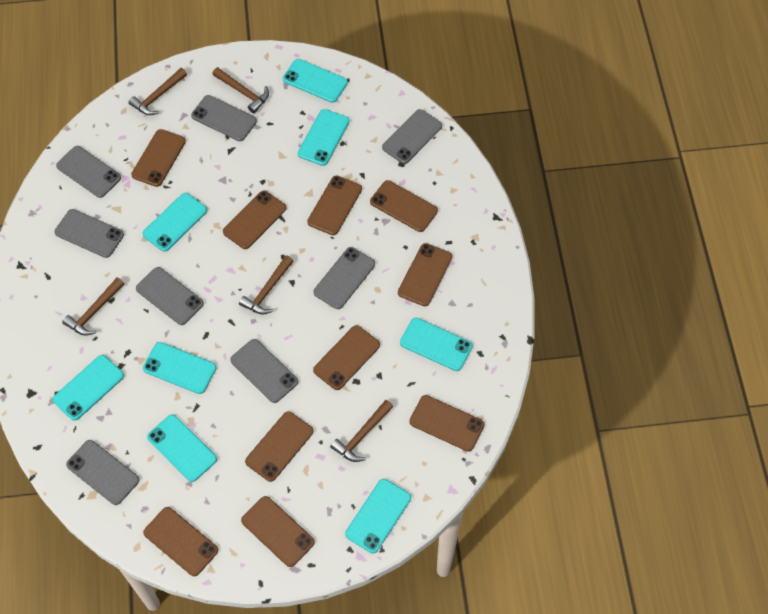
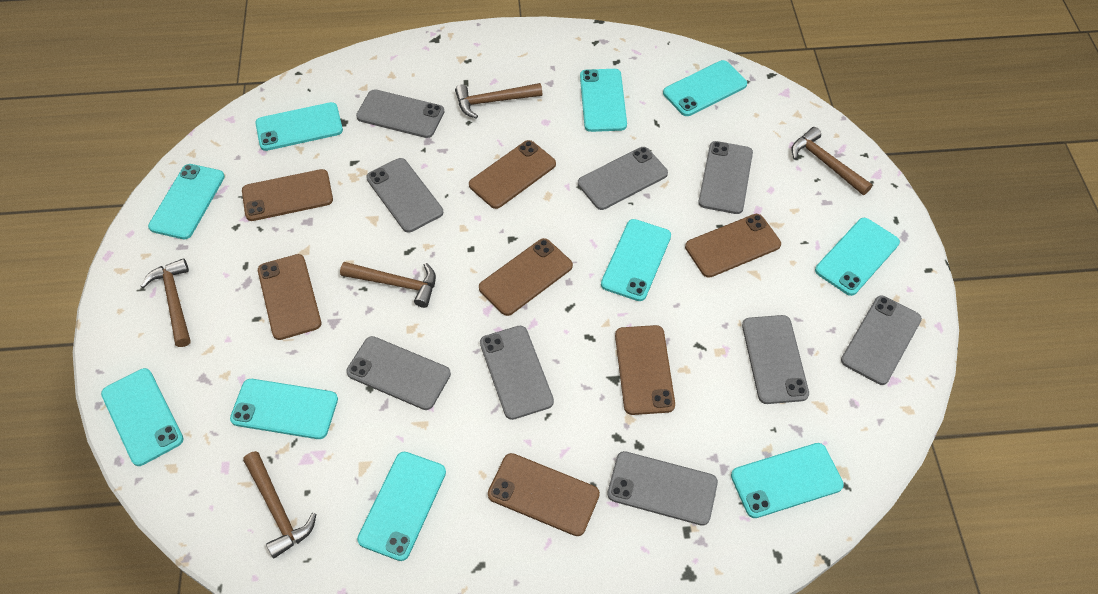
brown phone: [131,129,186,187] [143,507,218,576] [223,190,286,249] [241,496,315,567] [245,411,313,482] [307,176,362,235] [313,325,380,390] [370,180,438,232] [398,243,452,306] [409,395,485,452] = 10 -> [242,169,333,221] [258,254,321,340] [469,140,556,209] [479,238,573,316] [488,453,600,536] [615,325,675,415] [685,214,781,278] = 7
grey phone: [54,209,124,258] [56,146,121,198] [66,440,140,505] [136,267,204,325] [191,95,257,141] [230,339,298,403] [313,247,375,309] [382,109,442,164] = 8 -> [346,336,451,410] [356,89,445,138] [366,158,443,232] [480,326,554,420] [578,147,668,210] [607,451,718,526] [698,141,753,214] [742,315,809,404] [841,296,922,385] = 9
turquoise phone: [52,355,124,421] [142,193,207,252] [143,342,216,394] [147,414,217,482] [283,59,348,103] [298,109,350,166] [345,479,411,553] [400,318,473,371] = 8 -> [101,368,184,466] [148,164,225,239] [230,379,338,439] [255,102,343,151] [357,452,446,561] [580,69,627,132] [601,219,671,301] [663,60,747,116] [731,443,844,518] [815,218,900,296] = 10

